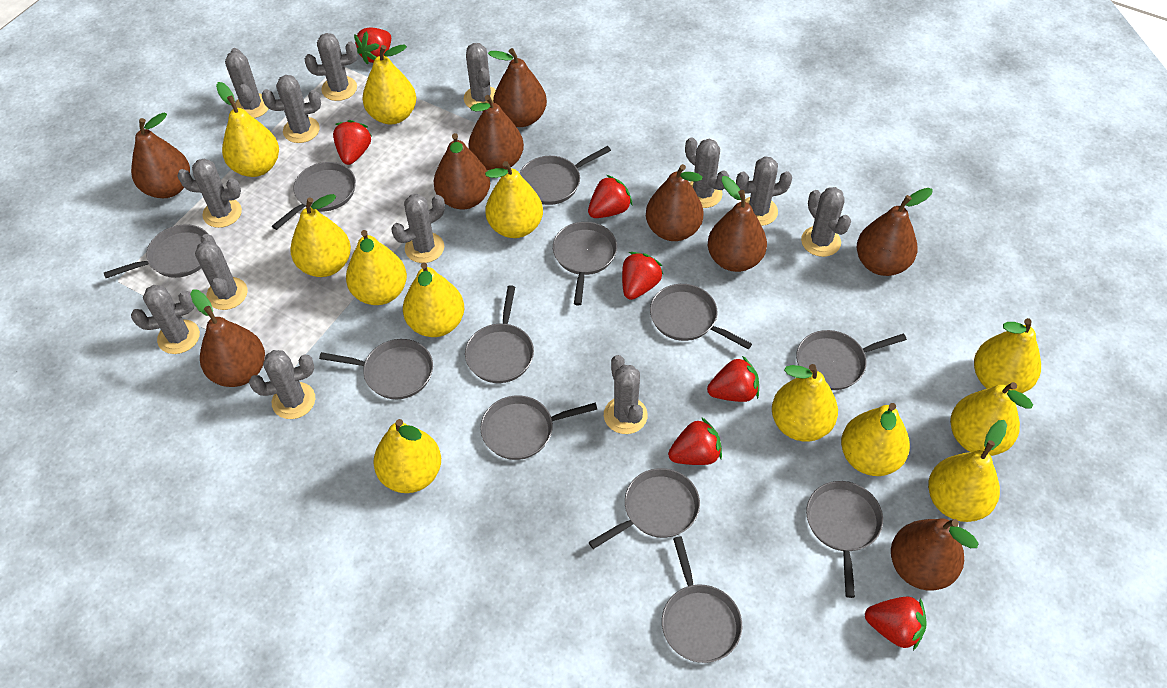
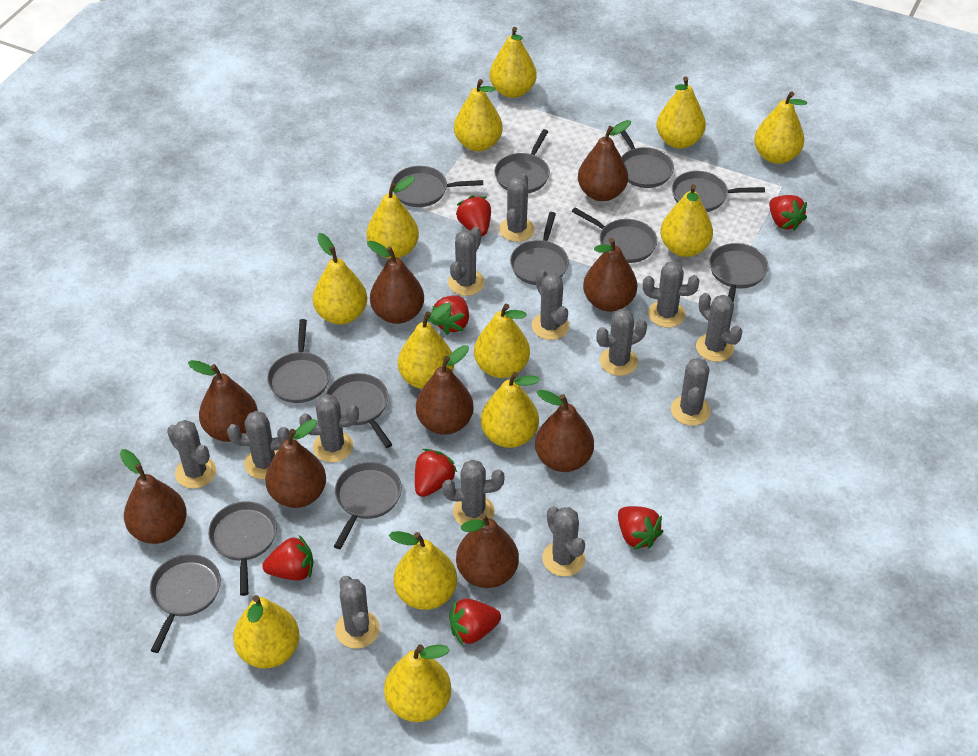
yellow pear: [216,82,279,177] [290,194,351,277] [346,230,407,305] [363,44,416,124] [373,419,441,493] [403,262,464,337] [485,161,543,238] [772,364,838,442] [841,403,910,476] [928,420,1007,522] [950,382,1033,456] [974,318,1041,393] = 12 -> [233,595,300,668] [313,233,367,325] [366,176,419,259] [384,644,451,722] [389,531,457,610] [398,303,454,389] [454,79,503,151] [474,304,530,378] [481,372,540,448] [490,27,537,98] [657,77,706,149] [660,184,713,257] [754,92,807,164] = 13

